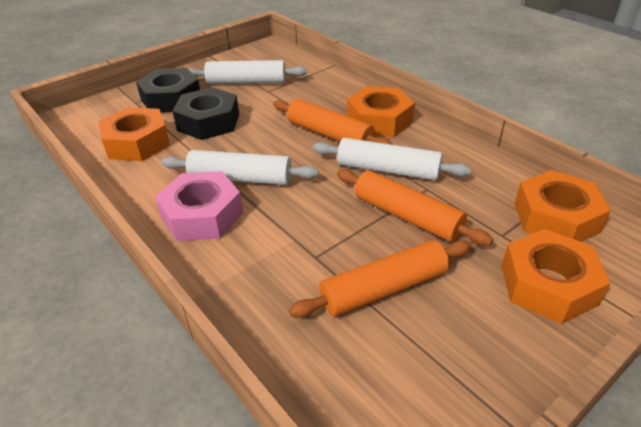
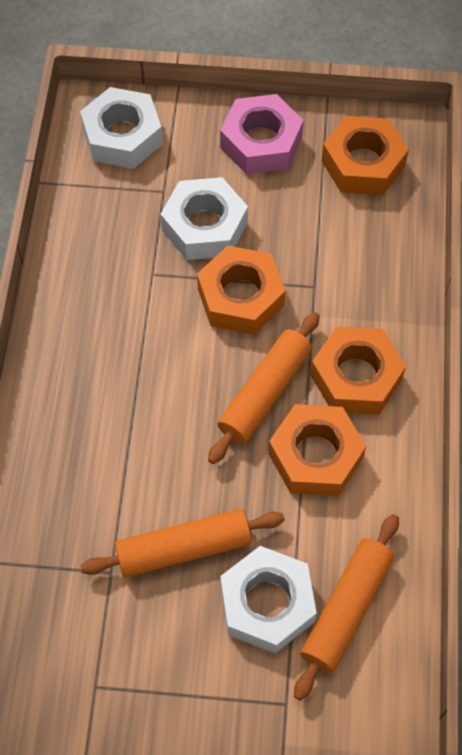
black nut: [136,68,200,112] [172,87,239,140] = 2 -> none = 0
white nut: none = 0 -> [80,87,163,169] [160,177,248,260] [220,546,317,653] = 3
white rolling pin: [162,150,319,185] [188,60,307,84] [313,138,471,181] = 3 -> none = 0

